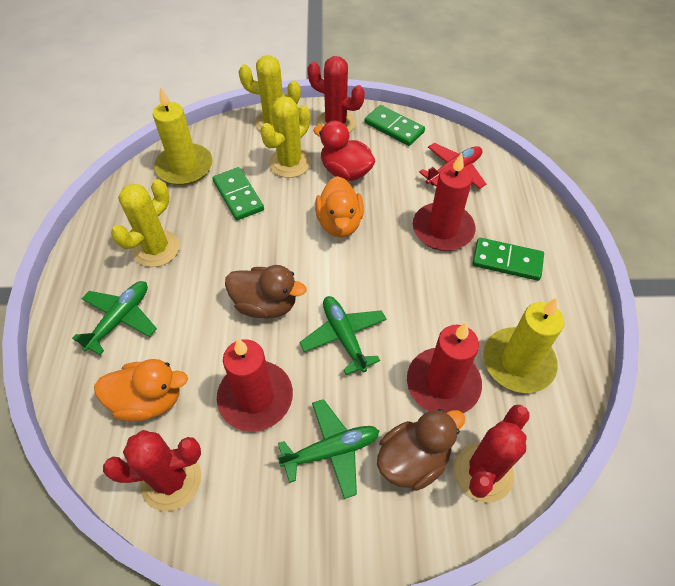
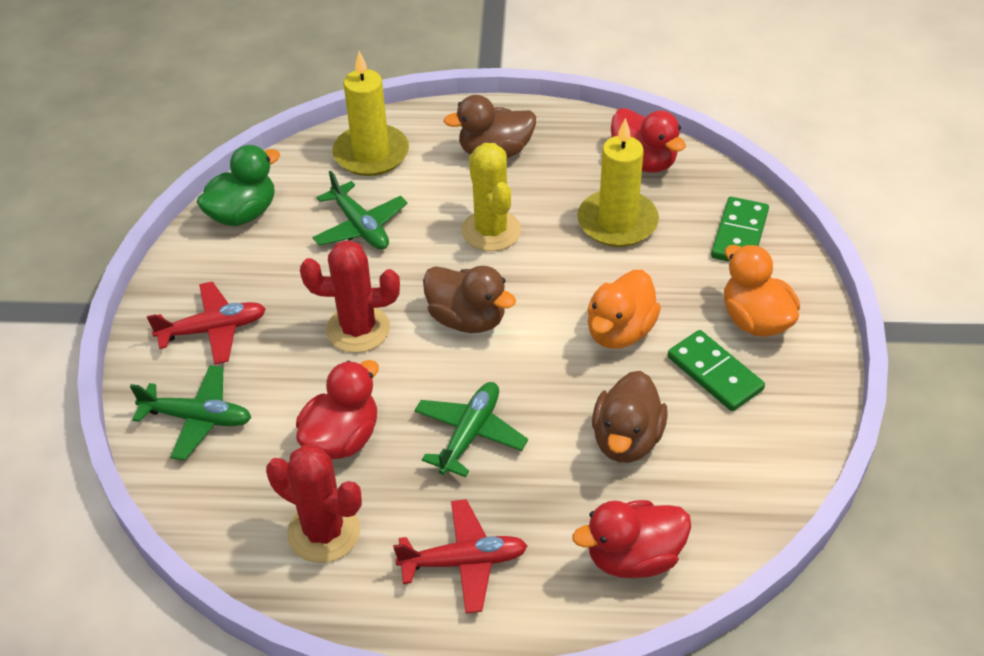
brown duck: [225,265,307,318] [377,409,465,491] = 2 -> [423,266,516,333] [443,95,536,158] [592,371,668,463] = 3
green domino: [213,167,264,220] [365,105,425,146] [472,238,544,281] = 3 -> [668,330,765,411] [711,197,769,262] = 2
green duck: none = 0 -> [197,145,280,226] = 1
red cactus: [103,430,201,511] [307,56,365,133] [454,405,530,503] = 3 -> [266,445,362,563] [300,240,400,353] = 2
red candle: [217,338,293,432] [407,322,482,413] [413,152,476,251] = 3 -> none = 0
red duck: [313,121,375,181] = 1 -> [296,360,379,459] [573,500,691,578] [611,108,686,173] = 3
red plane: [419,143,486,189] = 1 -> [147,281,266,365] [393,499,528,614] = 2
yellow cactus: [111,179,180,267] [239,55,301,132] [260,96,311,178] = 3 -> [461,143,521,251] = 1

